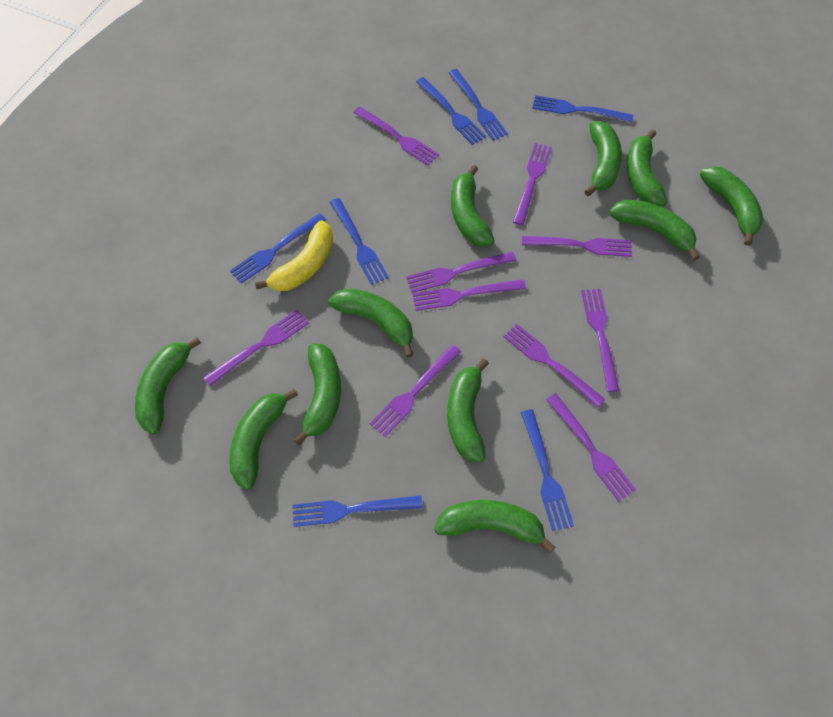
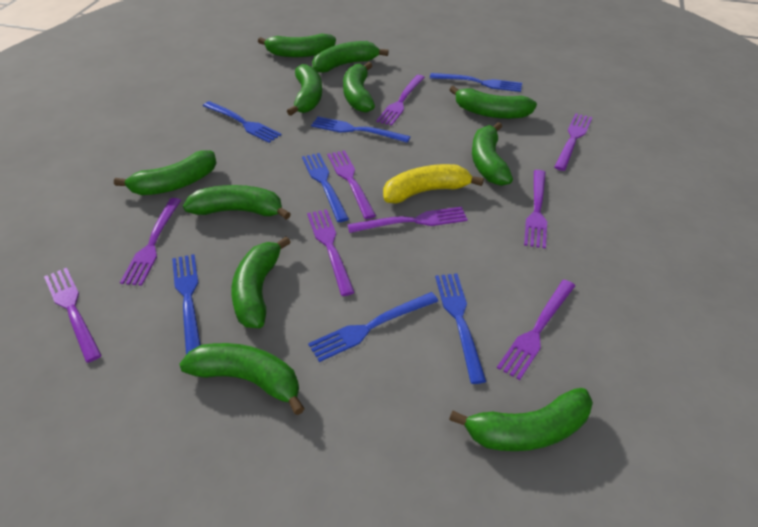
purple fork: [203,309,309,386] [353,107,439,166] [370,345,461,437] [406,252,516,293] [412,279,526,311] [504,324,606,408] [513,143,552,225] [522,236,632,257] [546,393,636,502] [581,289,619,392] = 10 -> [44,268,102,363] [120,198,181,286] [307,209,355,296] [327,150,376,219] [347,207,468,233] [376,75,425,126] [497,280,575,380] [524,170,547,249] [554,113,592,171] = 9

